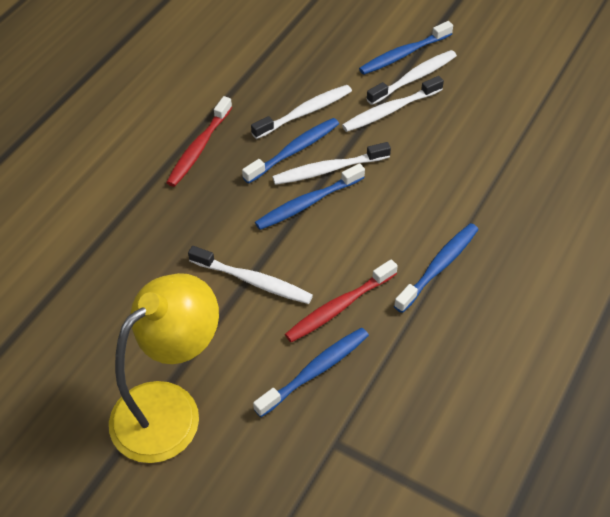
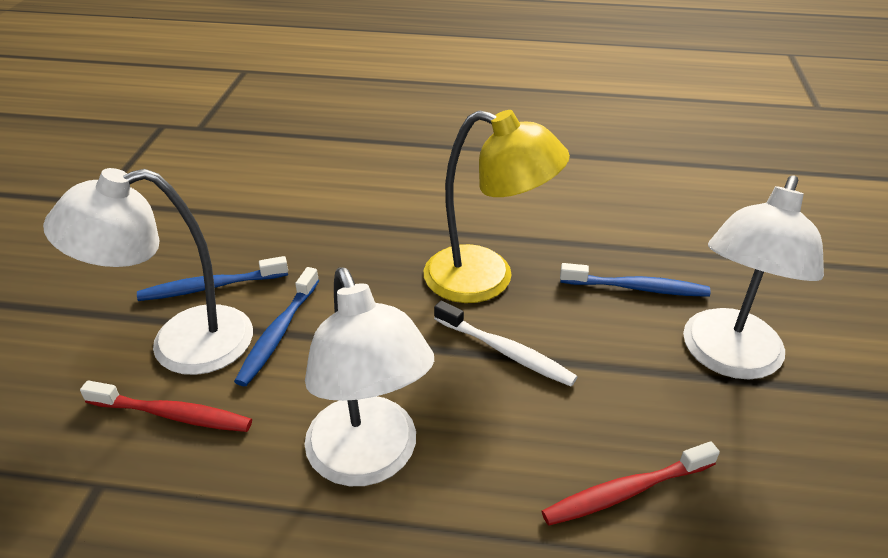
blue toothbrush: [242,118,339,184] [253,328,369,417] [255,163,365,230] [359,21,453,75] [394,223,479,313] = 5 -> [137,256,288,301] [234,267,319,386] [560,263,711,297] = 3
white lamp: none = 0 -> [43,168,253,375] [304,267,434,486] [683,175,824,379] = 3
white toothbrush: [188,246,313,304] [251,85,352,139] [272,142,391,185] [342,76,444,132] [367,50,457,105] = 5 -> [434,301,578,386] = 1

